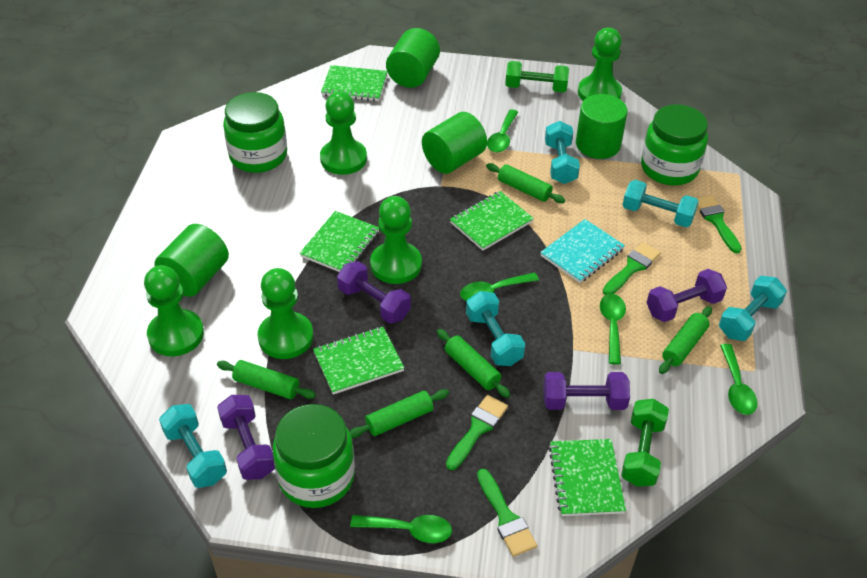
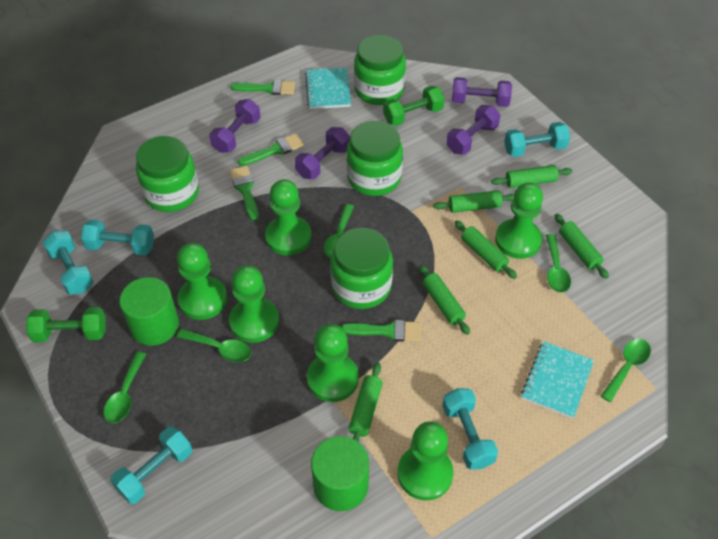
green cylinder: [154,224,229,297] [386,28,440,88] [422,112,487,174] [576,94,628,159] = 4 -> [119,277,179,346] [311,436,369,511] = 2
green jar: [223,92,287,173] [273,404,355,508] [641,105,708,185] = 3 -> [136,136,199,212] [330,228,393,309] [346,121,403,196] [354,35,406,105] = 4
green notebook: [299,211,379,272] [313,327,405,395] [321,65,387,101] [450,191,534,251] [549,439,626,516] = 5 -> none = 0
green pawn: [144,265,204,356] [257,268,313,359] [320,91,367,175] [370,196,422,284] [578,28,622,101] = 5 -> [177,243,227,320] [229,265,279,343] [265,179,312,255] [307,324,359,402] [398,421,453,501] [495,183,543,259] = 6
green rolling pin: [217,360,316,399] [350,389,449,438] [437,329,510,398] [486,163,565,203] [659,306,712,374] = 5 -> [348,362,383,442] [419,265,470,335] [433,191,514,213] [454,220,517,279] [491,165,572,188] [555,214,609,279] = 6
turquoise notebook: [540,219,625,283] = 1 -> [305,67,351,109] [521,341,594,419] = 2

